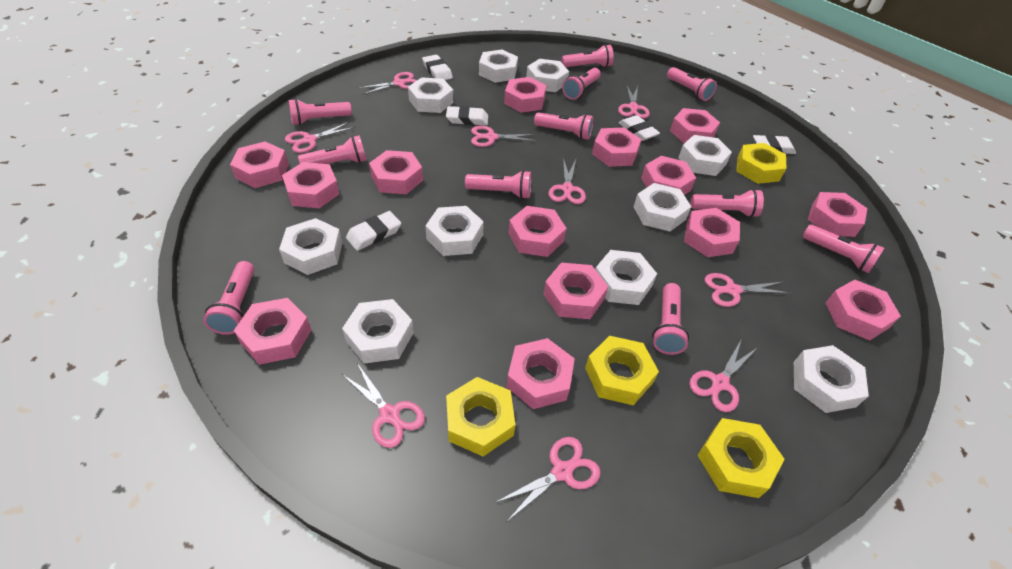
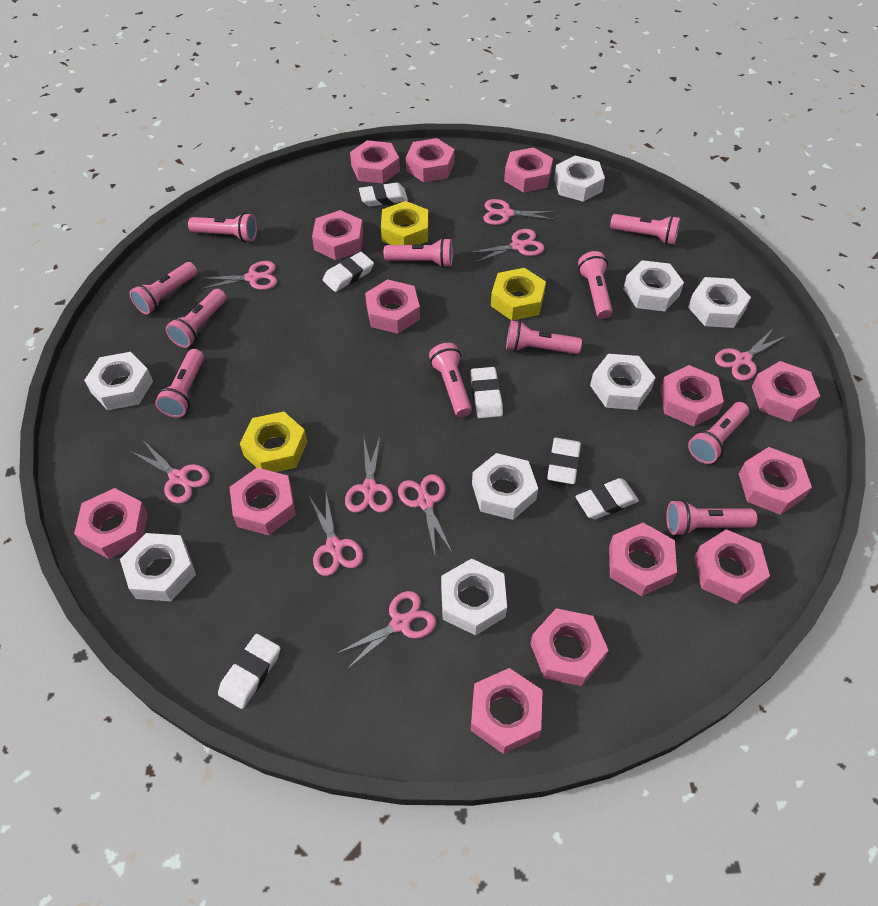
white eraser: [346,211,401,251] [422,55,453,80] [446,106,488,126] [619,115,660,141] [753,135,796,154] = 5 -> [218,634,280,709] [323,252,374,292] [359,183,408,207] [470,367,503,418] [547,438,581,484] [575,478,639,520] = 6
white nut: [279,218,342,275] [342,299,414,364] [408,77,453,113] [425,206,484,256] [479,50,518,83] [526,59,569,92] [595,250,657,305] [634,183,691,231] [678,135,732,176] [794,345,869,413] = 10 -> [84,352,153,410] [120,533,196,601] [441,558,507,635] [472,453,538,520] [554,155,605,202] [590,354,656,410] [623,260,684,311] [688,277,751,328] = 8
yellow nut: [446,377,515,456] [585,336,659,405] [698,418,784,498] [736,143,786,184] = 4 -> [240,411,307,472] [381,201,428,245] [491,268,546,321] = 3

